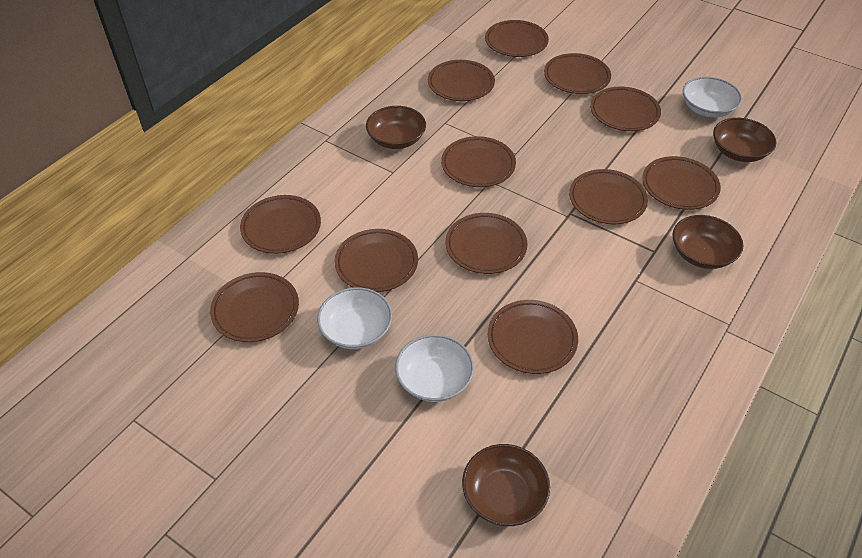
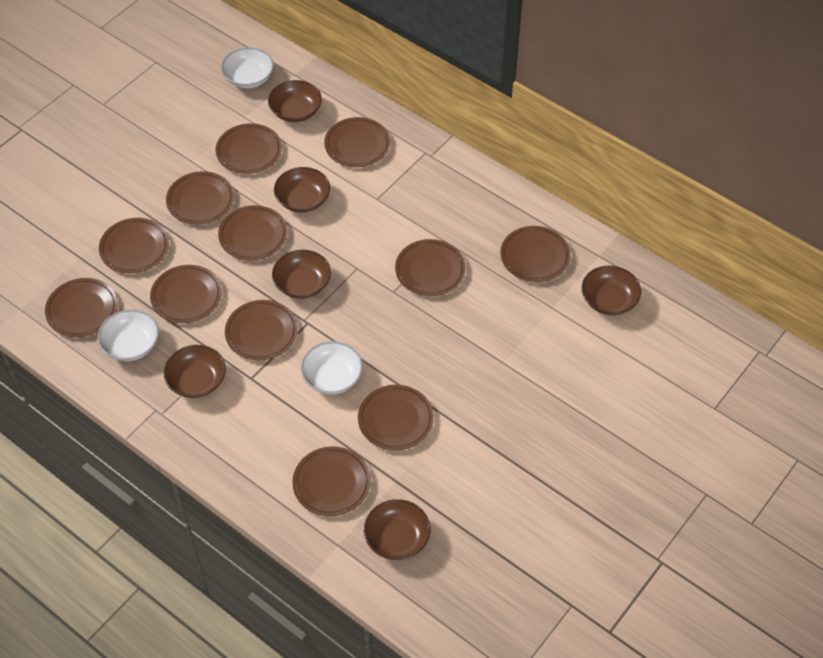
brown bowl: [366,106,426,149] [462,444,550,526] [673,215,743,269] [713,118,777,162] = 4 -> [164,345,226,398] [268,80,322,122] [272,250,331,299] [274,167,330,213] [364,499,430,560] [582,266,641,315] = 6

